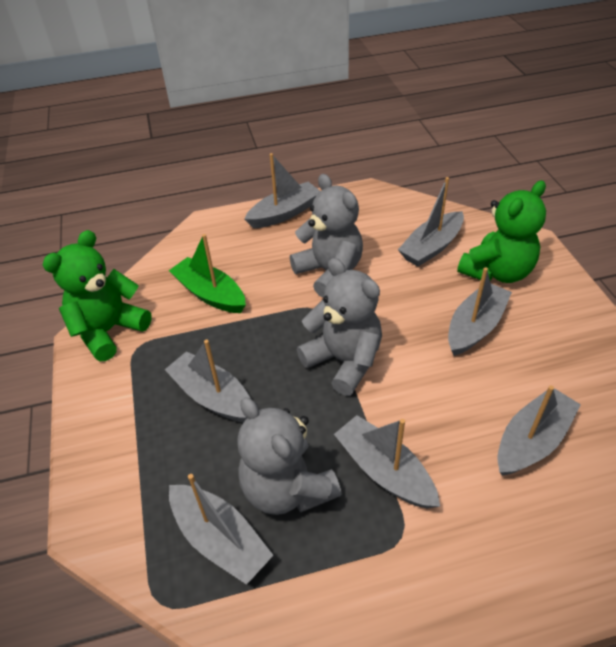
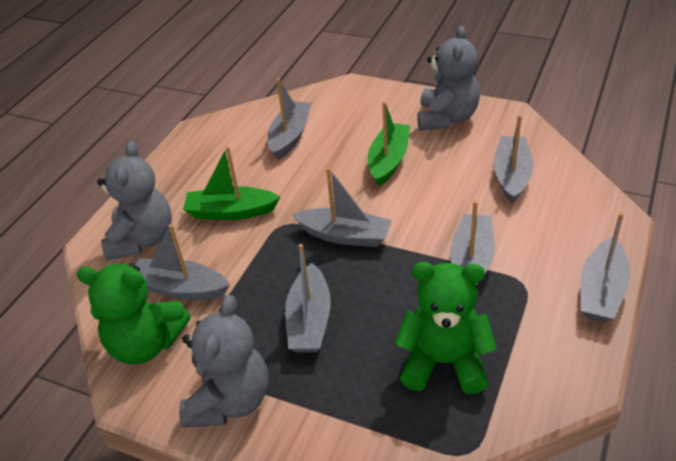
green boat: [169,234,246,313] = 1 -> [183,146,280,220] [368,101,410,187] = 2

